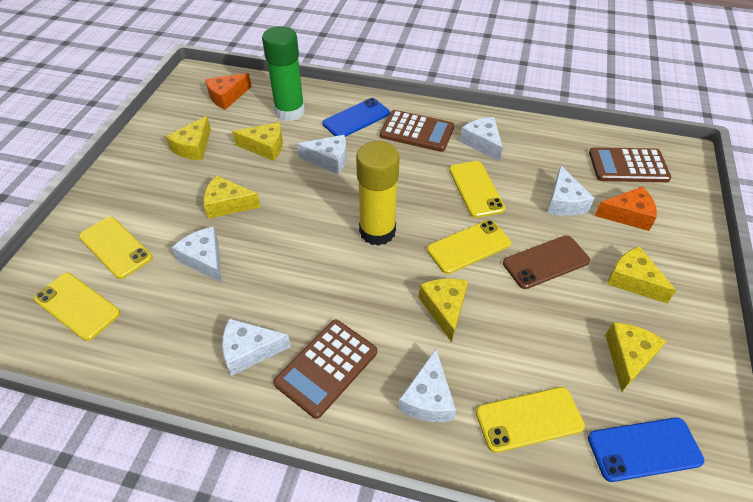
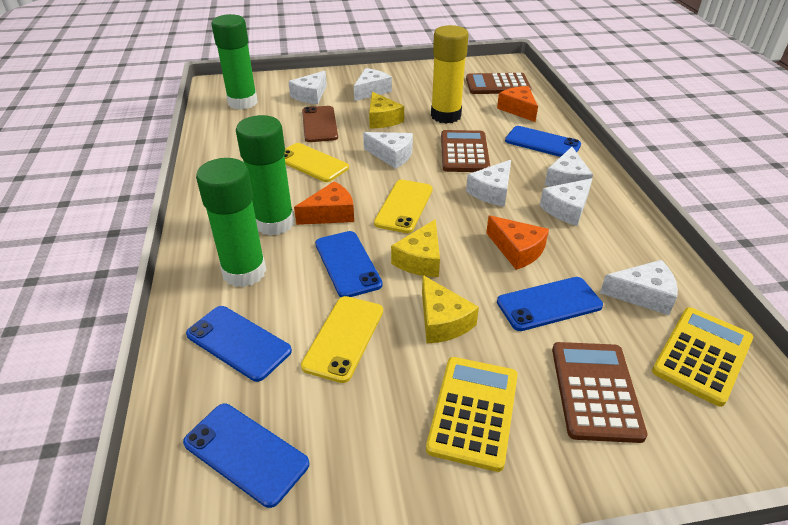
blue phone: [322,98,390,137] [588,418,704,482] = 2 -> [183,404,310,508] [186,306,292,382] [315,231,383,297] [497,277,603,331] [505,126,581,157] = 5
green glue stick: [262,26,305,121] = 1 -> [196,158,267,287] [211,14,258,110] [236,115,294,236] = 3
orange cheese: [205,73,251,110] [595,186,657,231] = 2 -> [294,181,354,225] [486,215,549,270] [497,86,538,122] = 3
white cheese: [172,227,222,283] [222,318,291,376] [297,135,346,175] [399,349,456,422] [460,117,503,162] [547,166,594,216] = 6 -> [288,71,327,104] [354,68,392,101] [363,132,413,169] [466,160,511,207] [540,178,593,226] [545,147,593,187] [600,260,678,315] = 7
yellow calculator: none = 0 -> [426,357,518,472] [652,307,753,407] = 2
yellow cheese: [165,116,211,160] [203,175,261,219] [232,122,283,161] [419,278,468,342] [606,323,666,393] [607,246,676,304] = 6 -> [369,92,404,128] [391,219,440,277] [422,275,479,344] = 3
yellow phone: [34,273,120,341] [79,217,152,279] [427,220,511,274] [449,161,505,218] [476,387,585,453] = 5 -> [284,143,349,182] [301,296,383,383] [374,180,433,233] = 3

